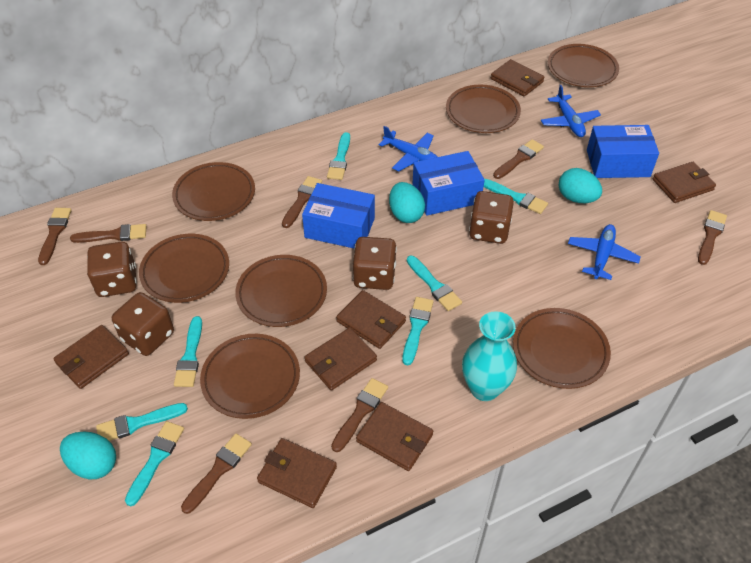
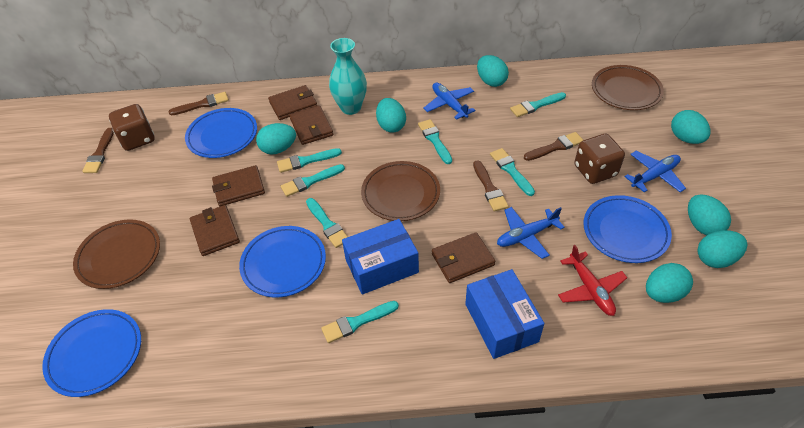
blue box: [302,183,375,249] [412,151,484,215] [587,125,659,178] = 3 -> [342,219,419,294] [465,269,544,359] = 2
blue plate: none = 0 -> [42,309,141,397] [185,108,257,158] [239,226,326,297] [583,195,672,263] = 4
brown brush: [38,208,72,265] [70,224,147,243] [181,433,252,514] [282,176,322,228] [331,378,388,452] [493,139,544,179] [698,210,727,265] = 7 -> [82,128,114,173] [168,92,229,115] [473,160,509,212] [524,132,583,161] = 4
brown dice: [87,242,137,297] [112,292,174,356] [353,237,397,290] [469,191,514,244] = 4 -> [109,104,155,151] [574,134,625,184] = 2
brown plate: [139,234,229,303] [172,162,255,221] [200,334,300,419] [235,255,327,327] [446,85,521,133] [513,308,611,389] [548,44,619,87] = 7 -> [73,219,160,289] [361,161,440,221] [592,65,664,110] = 3
brown wallet: [53,325,129,389] [257,438,337,508] [304,328,377,390] [336,290,406,349] [356,402,433,471] [491,59,545,96] [653,162,716,203] = 7 -> [190,205,240,256] [212,165,265,206] [268,85,318,120] [289,105,333,145] [432,232,495,283] = 5
red plane: none = 0 -> [558,245,627,316] = 1
turquoise egg: [60,432,116,480] [389,182,425,223] [559,168,602,203] = 3 -> [256,123,296,155] [376,98,406,132] [477,55,509,87] [646,263,693,303] [671,110,710,144] [688,194,731,235] [697,230,748,268] = 7

